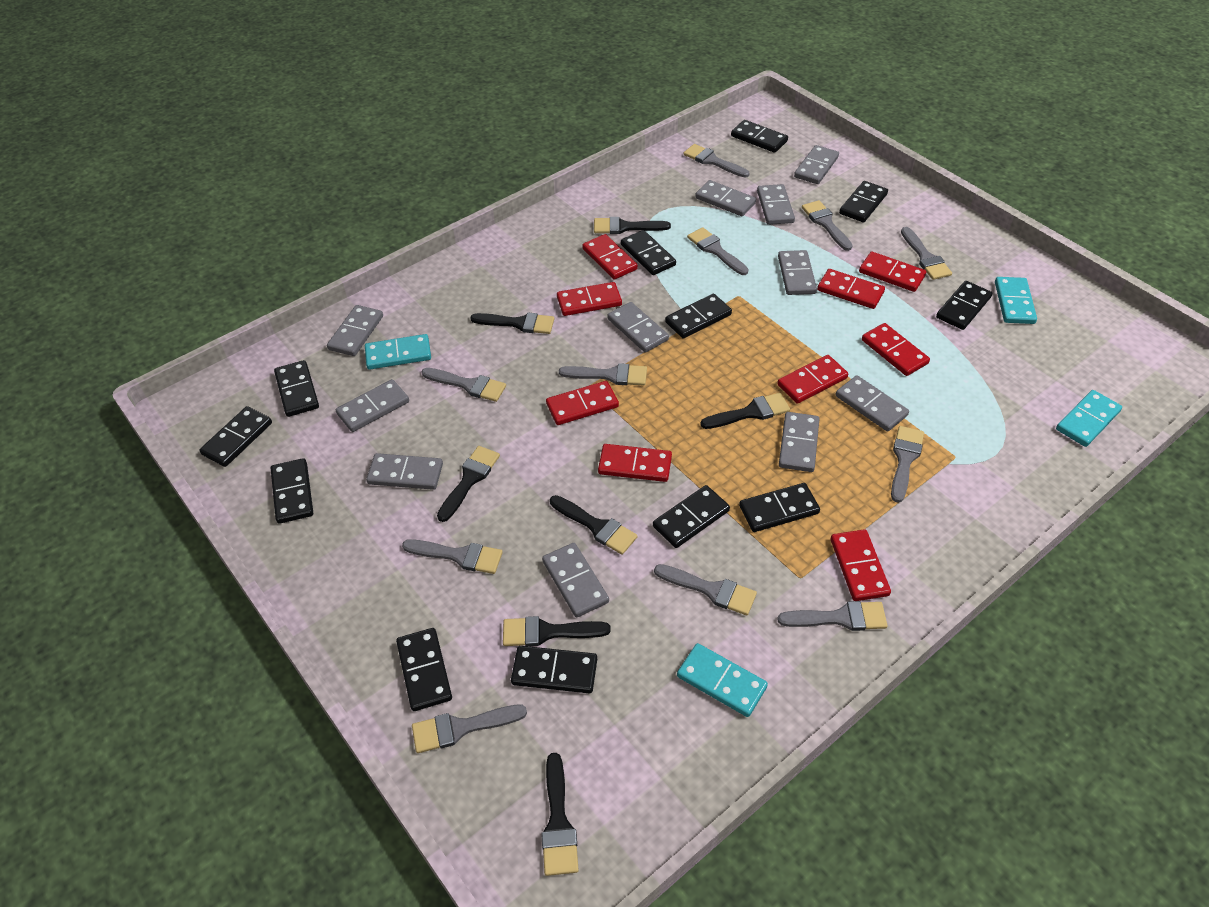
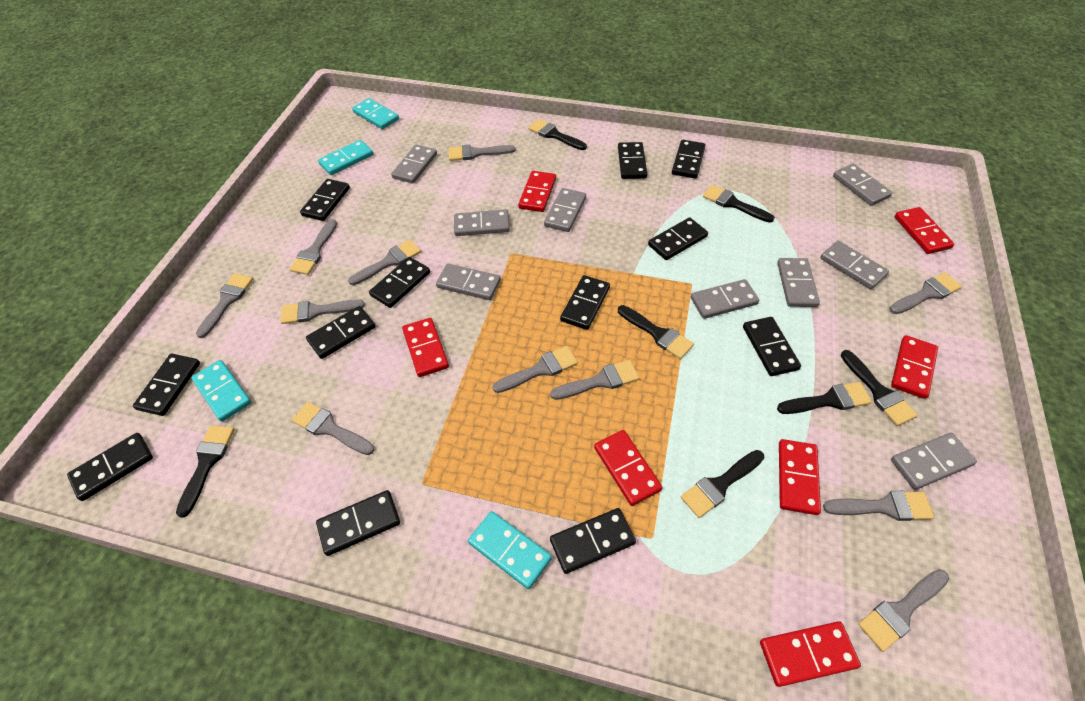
grey domino: [327,305,383,356] [336,379,409,432] [366,453,443,490] [542,543,609,617] [607,302,669,353] [695,180,756,216] [757,184,795,225] [778,250,817,295] [779,412,820,472] [794,145,839,184] [836,375,909,432] = 11 -> [391,144,437,184] [436,264,501,300] [454,209,510,236] [544,188,586,232] [691,279,759,319] [777,258,820,307] [820,241,889,289] [833,164,892,206] [891,433,977,490] = 9
red domino: [546,381,619,425] [557,282,622,316] [582,234,638,280] [598,444,672,482] [777,355,848,404] [817,269,885,309] [830,529,891,601] [859,251,926,292] [862,323,930,376] = 9 -> [402,318,449,377] [518,171,556,212] [594,430,662,506] [760,621,861,687] [779,439,821,515] [891,335,938,399] [894,207,954,254] = 7

